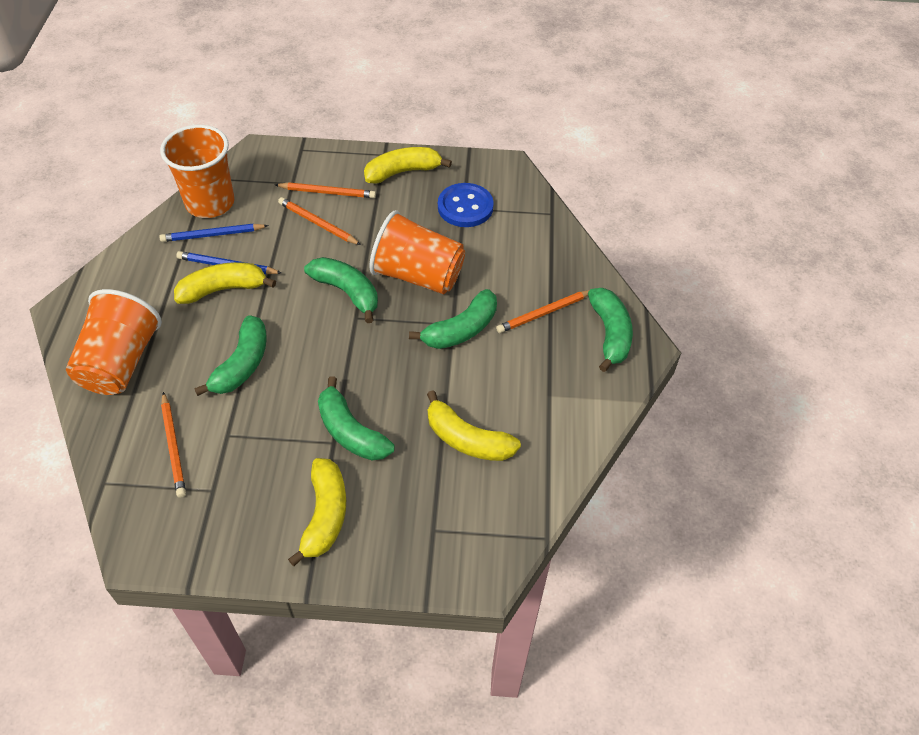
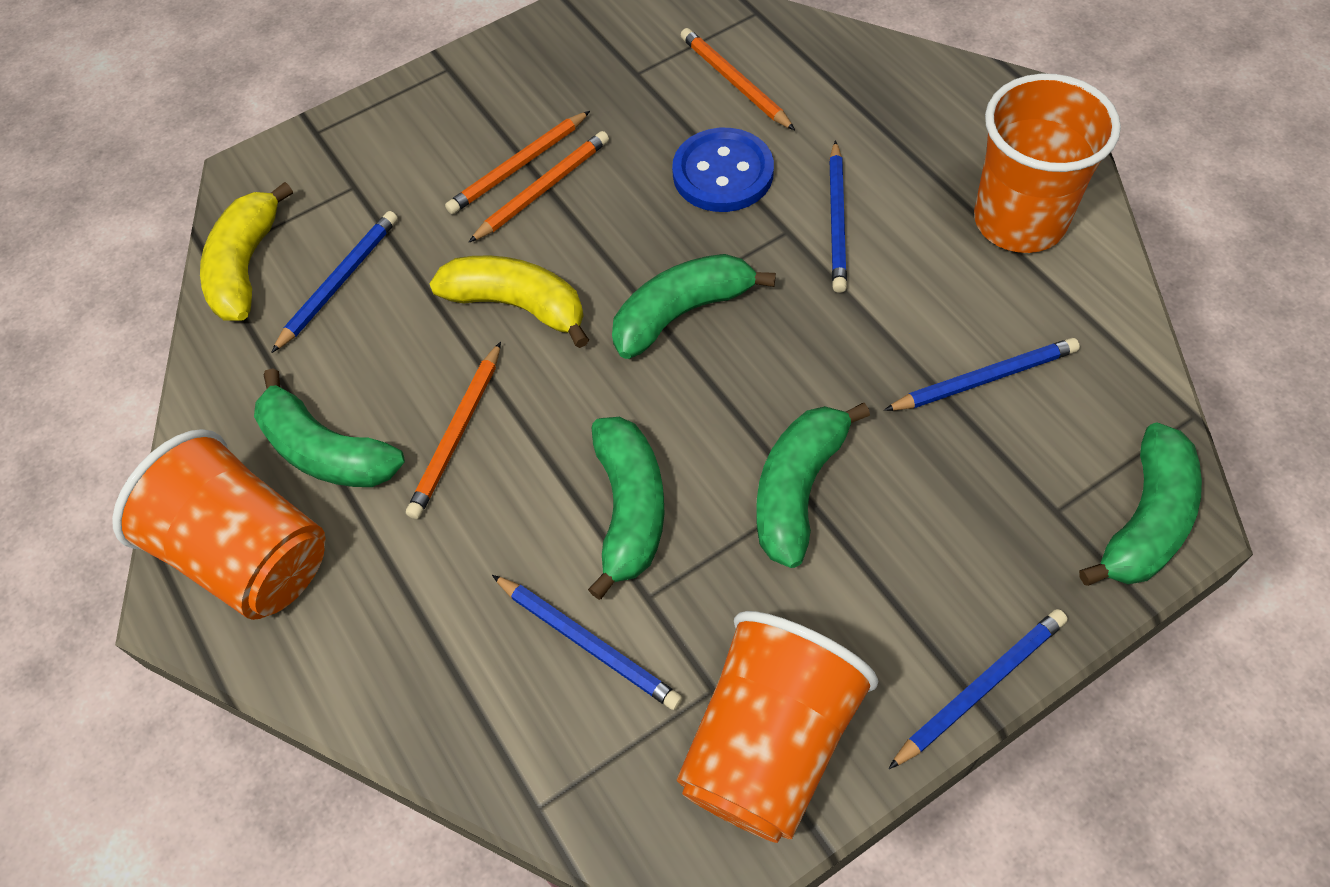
blue pencil: [159,224,269,242] [176,251,282,274] = 2 -> [271,211,398,353] [492,575,683,710] [829,140,847,293] [884,338,1080,411] [888,609,1068,769] = 5
yellow banana: [174,262,276,304] [288,458,346,566] [364,147,452,184] [427,390,521,461] = 4 -> [200,182,293,321] [429,255,589,348] = 2

